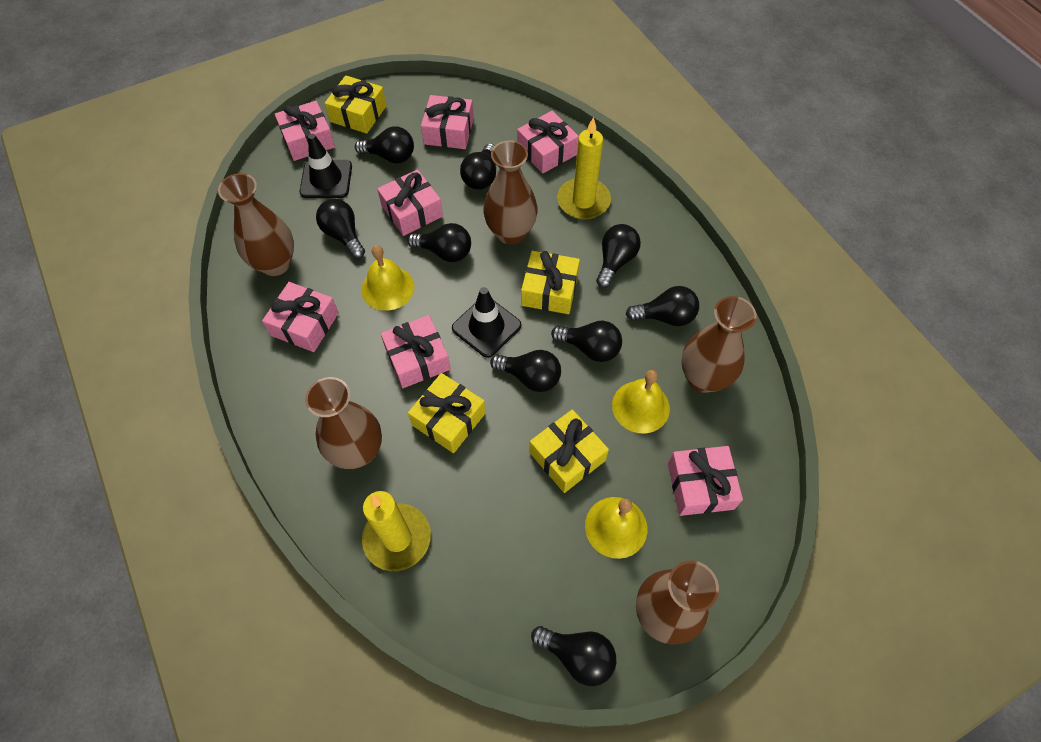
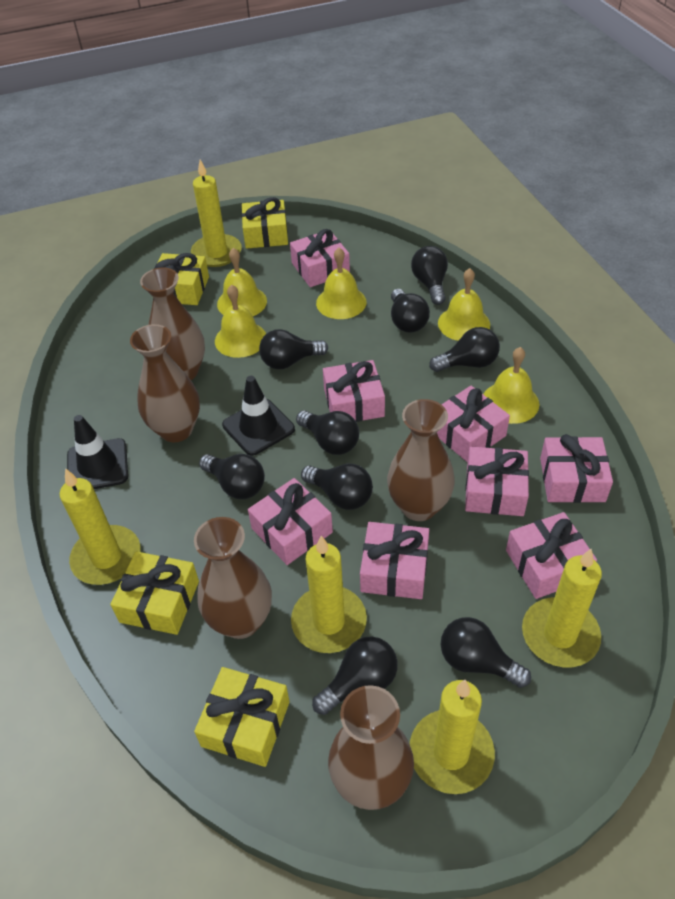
pink gift: [262,282,339,352] [275,101,335,161] [377,169,443,236] [381,315,450,388] [421,95,474,149] [517,111,579,174] [668,446,743,516] = 7 -> [248,478,333,565] [290,229,350,287] [323,360,385,422] [360,522,429,599] [437,386,510,462] [465,447,529,516] [506,512,597,599] [540,434,613,503] = 8
yellow bell: [361,245,414,311] [585,497,647,559] [612,370,670,434] = 3 -> [215,285,266,358] [217,248,267,316] [316,248,366,319] [438,268,490,341] [483,347,539,424] = 5
yellow candle: [362,491,431,571] [557,117,611,220] = 2 -> [59,468,140,585] [191,160,242,267] [291,536,367,653] [410,680,495,794] [522,549,602,667] = 5

